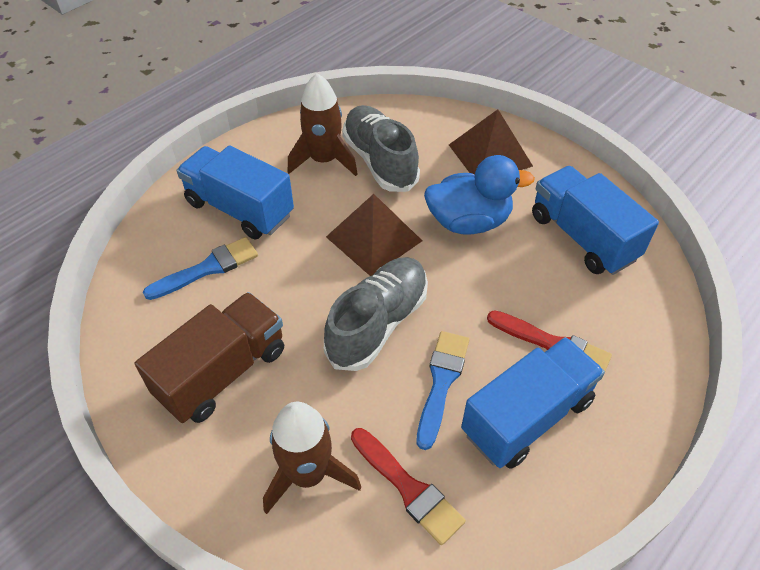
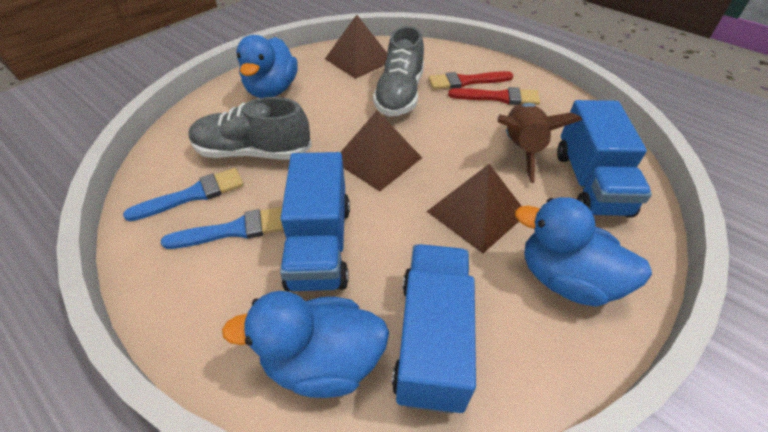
blue duck: [424,155,535,235] = 1 -> [222,291,389,398] [236,35,298,98] [515,197,652,307] = 3
brown pyramid: [326,194,422,276] [449,109,533,174] = 2 -> [325,15,387,79] [340,111,422,191] [427,164,521,253] = 3
brown rocket: [263,402,361,514] [288,73,358,176] = 2 -> [498,103,582,183] = 1
brown truck: [135,292,284,423] = 1 -> none = 0

